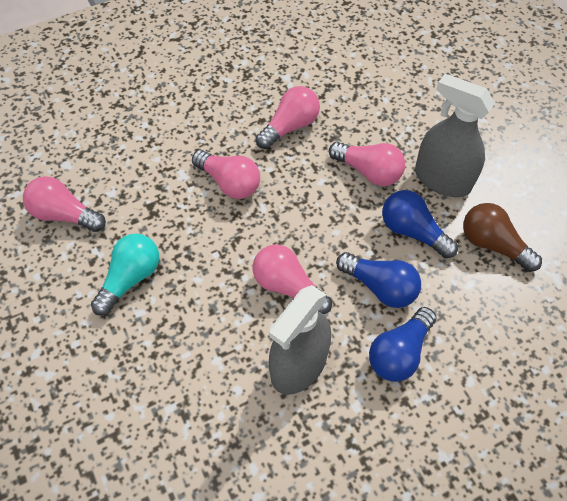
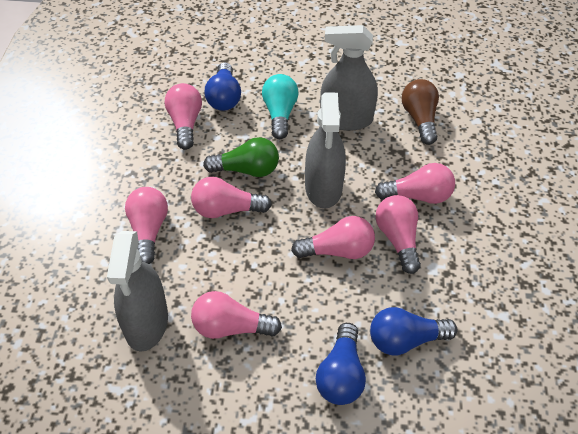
green light bulb: none = 0 -> [203,137,279,177] = 1
grey spray bottle: [269,285,331,395] [415,74,495,197] = 2 -> [107,231,168,352] [305,93,346,208] [320,25,378,131] = 3
pink light bulb: [23,176,106,232] [192,150,260,199] [253,244,332,314] [256,86,320,149] [329,142,405,186] = 5 -> [125,187,168,264] [165,83,202,150] [191,177,272,218] [191,291,282,339] [291,216,375,259] [375,163,455,204] [376,195,421,274] = 7

